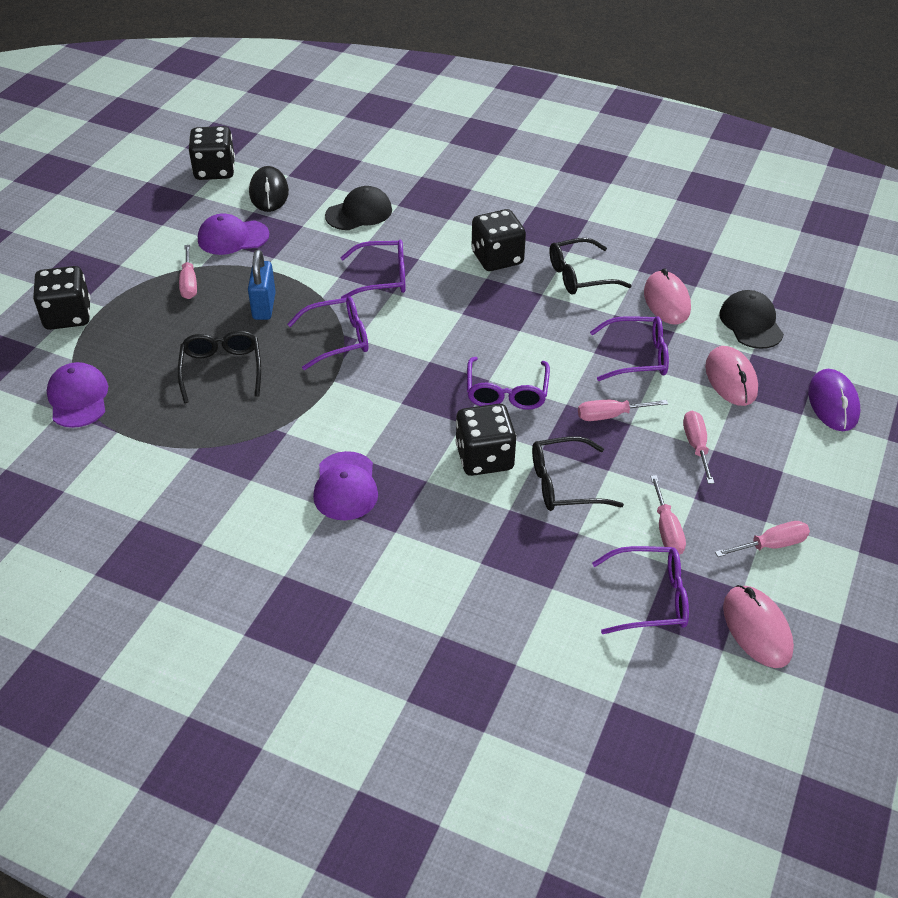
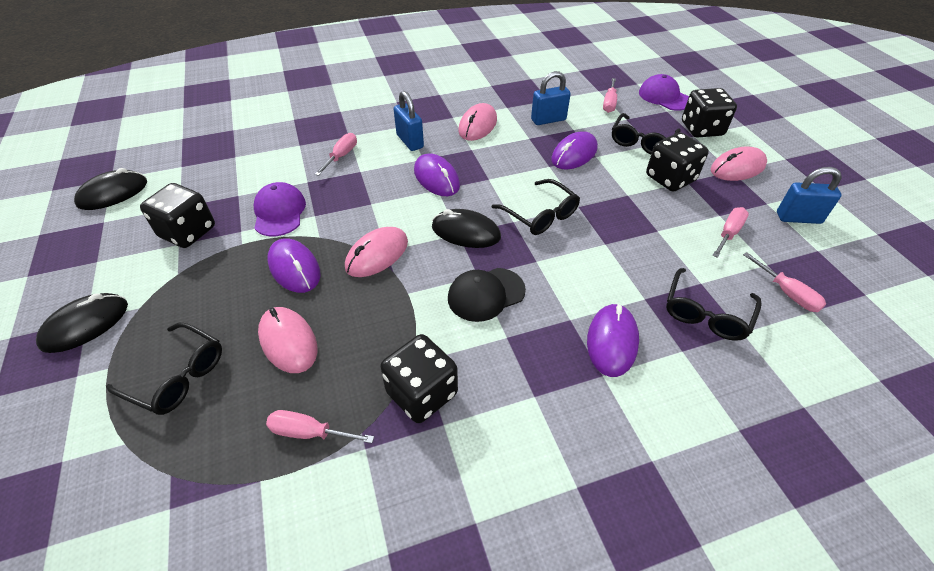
black cap: [325,186,392,230] [720,290,784,349] = 2 -> [448,268,526,322] = 1
black glasses: [178,331,261,403] [532,436,624,511] [549,238,632,295] = 3 -> [106,322,222,415] [492,179,580,235] [612,113,681,154] [666,268,762,341] = 4
black mouse: [249,166,289,212] = 1 -> [36,293,128,353] [74,168,147,210] [432,209,501,248] = 3
blue padlock: [248,250,276,320] = 1 -> [394,91,424,151] [531,71,571,125] [777,167,842,224] = 3
pink mouse: [644,268,691,325] [705,346,758,406] [723,585,794,668] = 3 -> [258,307,317,373] [345,227,408,277] [458,103,497,141] [711,147,767,181] = 4
purple cap: [47,362,108,428] [198,214,269,255] [313,451,378,521] = 3 -> [254,182,306,236] [639,74,689,111] = 2
purple glasses: [287,296,368,370] [340,240,406,298] [467,357,550,410] [590,316,669,381] [592,546,689,634] = 5 -> none = 0
purple mouse: [808,369,860,431] = 1 -> [267,238,320,293] [414,153,460,196] [551,131,598,169] [587,303,639,377] = 4

